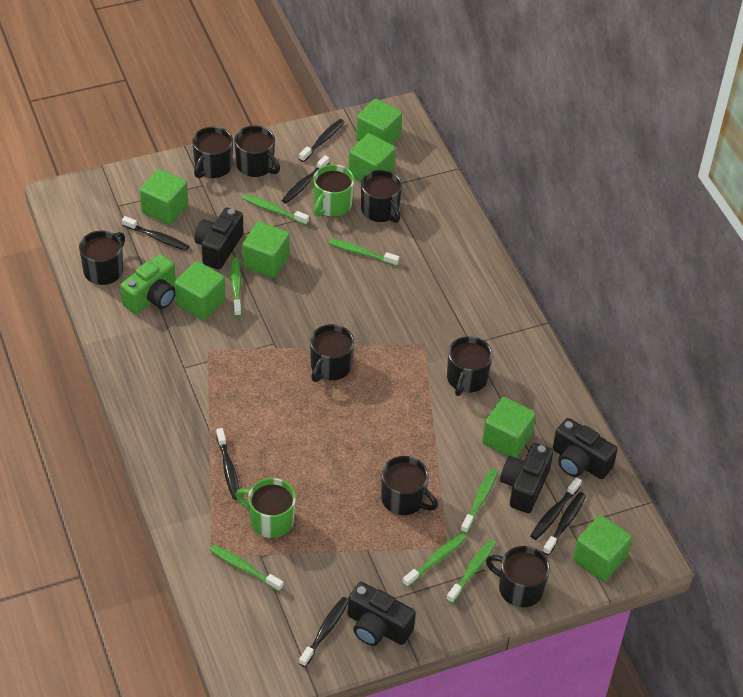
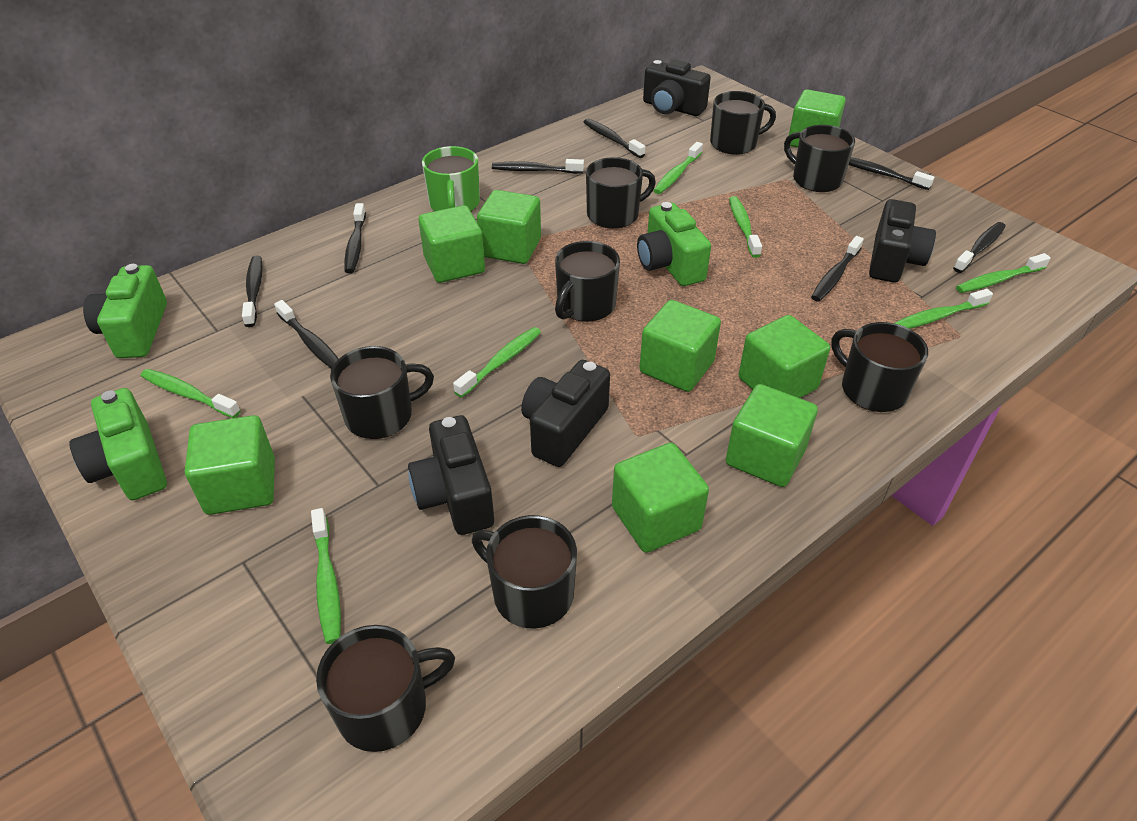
black toothbrush: [122,216,189,251] [216,428,240,500] [282,155,329,204] [299,119,344,162] [299,597,348,667] [530,478,582,540] [543,492,586,555] = 7 -> [242,255,263,327] [274,300,338,369] [344,203,366,273] [492,159,584,174] [584,119,645,158] [811,236,864,302] [849,157,934,190] [953,222,1006,273] = 8
green camera: [120,254,176,314] = 1 -> [69,388,167,500] [83,264,167,358] [637,202,711,286] = 3
green cube: [140,169,188,225] [175,261,226,320] [242,222,290,278] [348,133,396,181] [356,99,402,144] [482,397,536,458] [573,515,632,581] = 7 -> [185,415,275,515] [418,205,485,283] [477,190,541,264] [612,443,709,553] [639,300,721,392] [726,384,818,487] [739,315,830,398] [789,89,846,148] = 8
green mug: [235,478,296,538] [313,164,354,217] = 2 -> [422,146,480,212] = 1

